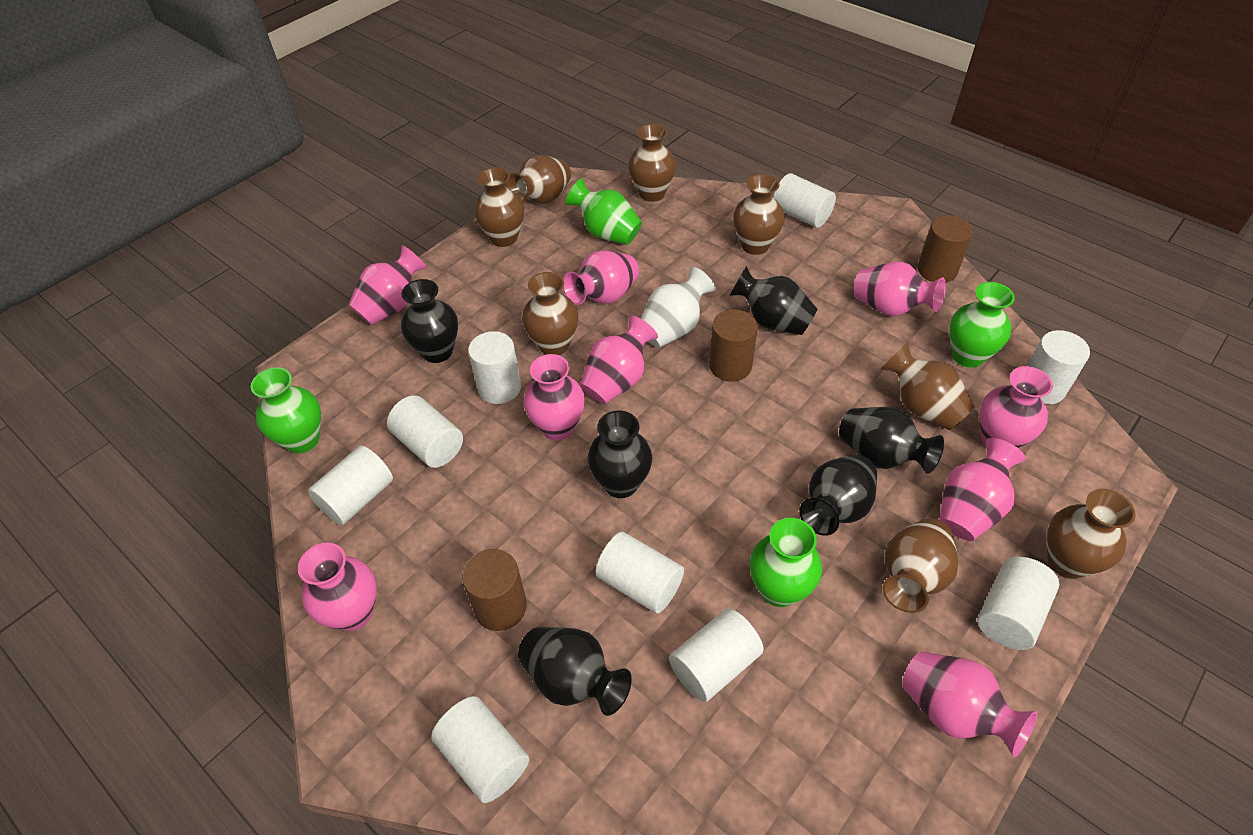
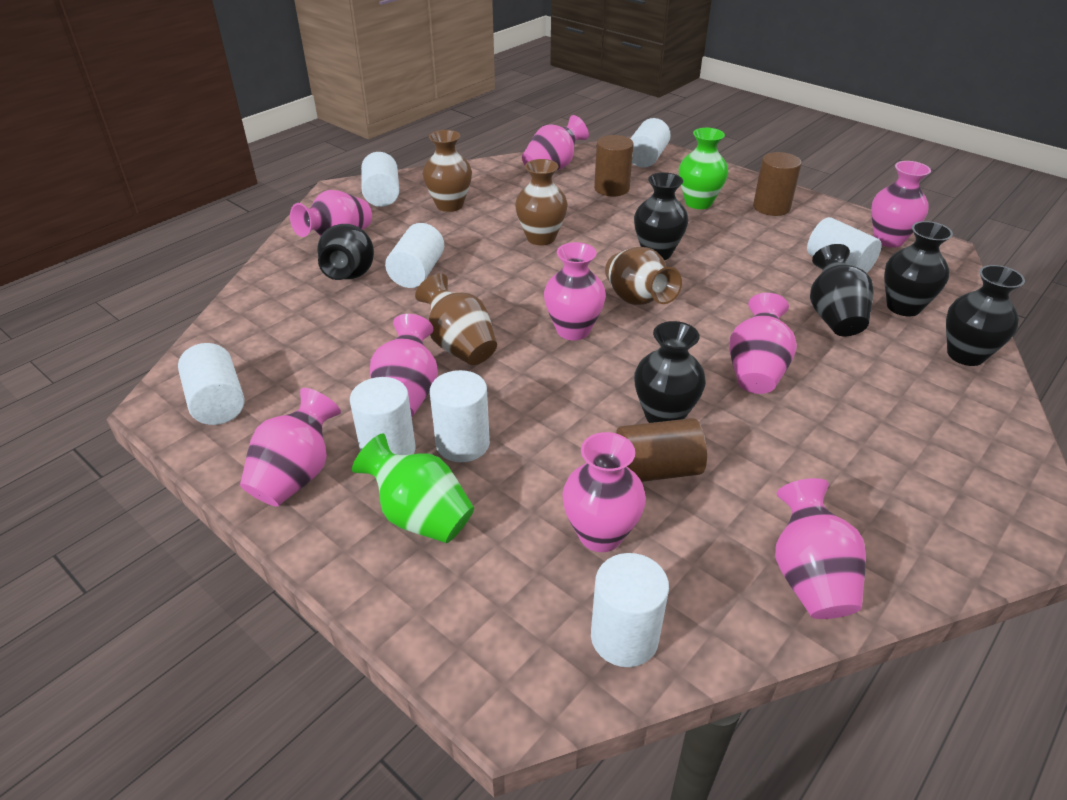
brown vase: [474,167,524,247] [505,155,571,204] [522,272,579,355] [628,124,676,202] [733,174,785,255] [881,342,975,430] [882,518,958,613] [1047,489,1136,579] = 8 -> [415,274,497,365] [423,130,472,212] [515,159,568,245] [605,247,682,305] = 4
green vase: [251,367,321,453] [565,179,642,245] [750,518,822,607] [949,282,1015,368] = 4 -> [352,433,474,543] [679,128,728,209] = 2
white cylinder: [308,445,393,525] [387,395,463,468] [431,696,529,803] [468,331,521,404] [596,532,684,614] [669,608,764,702] [773,173,836,228] [977,557,1059,650] [1027,330,1090,404] = 9 -> [178,343,245,425] [350,377,415,455] [361,152,399,207] [385,223,444,288] [430,370,490,462] [591,553,669,667] [630,118,670,168] [807,217,882,273] = 8
white vase: [641,266,716,348] = 1 -> none = 0

